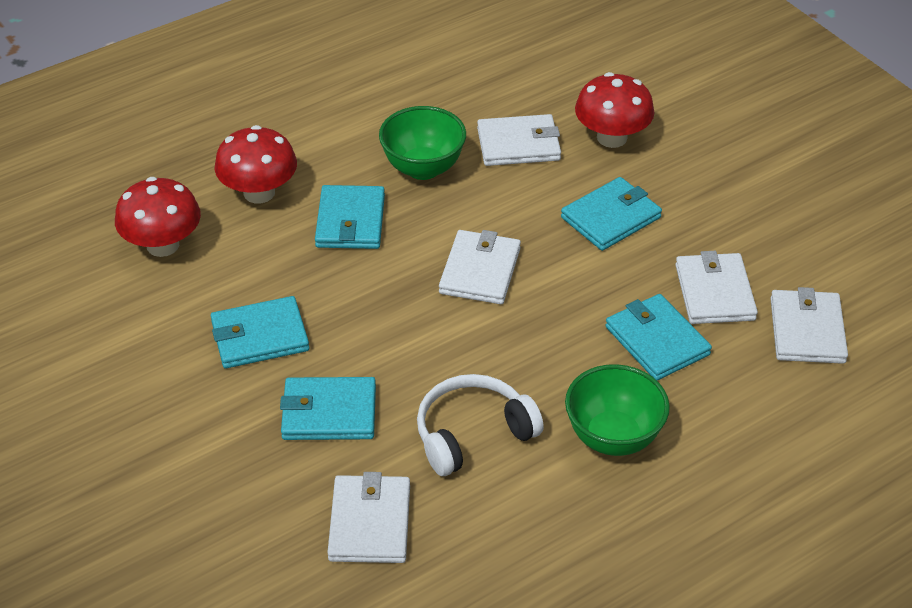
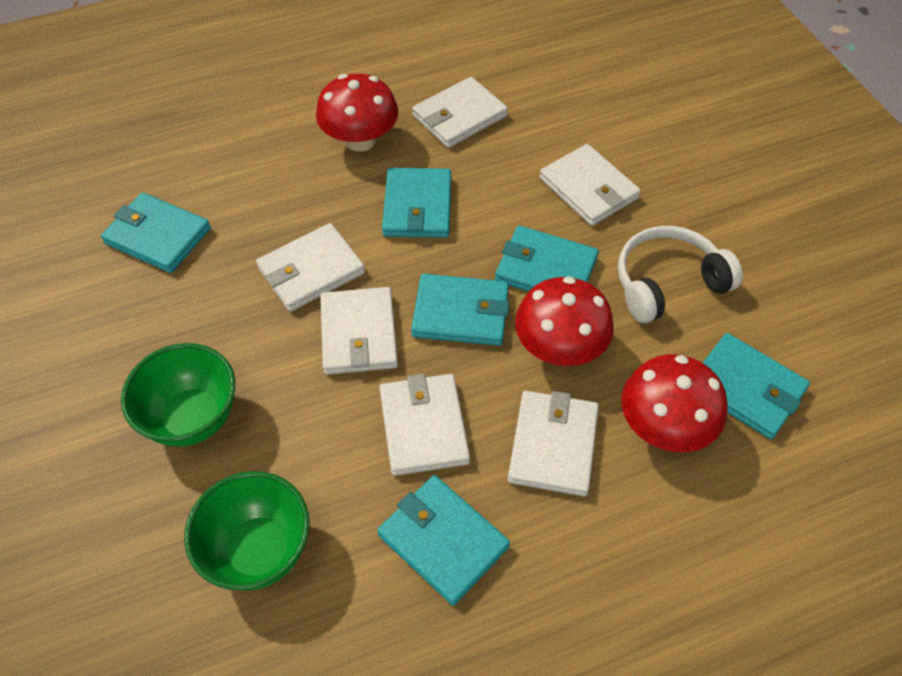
turquoise wallet: [211,296,309,369] [280,377,376,440] [315,185,385,249] [561,177,662,251] [606,294,712,381] = 5 -> [101,192,211,273] [377,475,510,606] [382,168,451,238] [411,274,509,346] [495,225,599,292] [703,333,810,439] = 6
white wallet: [327,472,410,563] [439,230,521,304] [477,114,561,166] [675,251,758,324] [770,287,848,364] = 5 -> [256,223,365,312] [320,287,398,375] [379,374,470,476] [412,77,508,148] [508,391,599,496] [539,144,641,226] = 6

